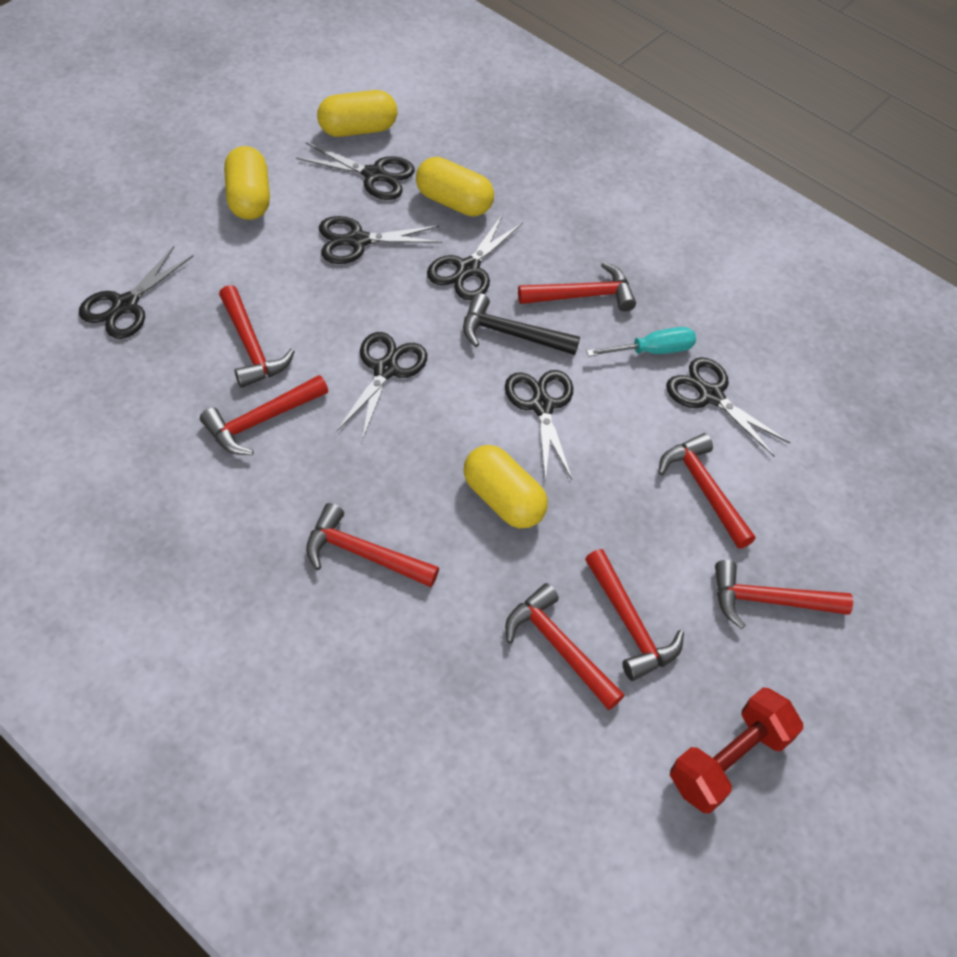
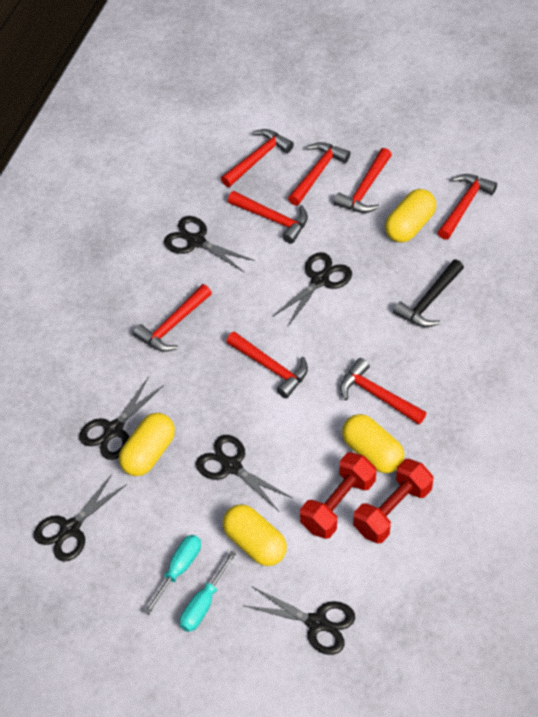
black scissors: [79,246,193,339] [296,142,415,200] [319,216,442,264] [337,332,427,440] [427,214,523,300] [505,370,573,481] [666,357,790,456] = 7 -> [33,474,127,562] [79,376,164,460] [164,216,255,273] [196,435,292,511] [245,587,355,655] [273,252,352,326] = 6
red dumbbell: [670,687,803,814] = 1 -> [300,452,376,539] [353,459,433,543] = 2
turquoise screwdriver: [587,327,696,357] = 1 -> [144,535,201,615] [180,551,236,632] = 2

